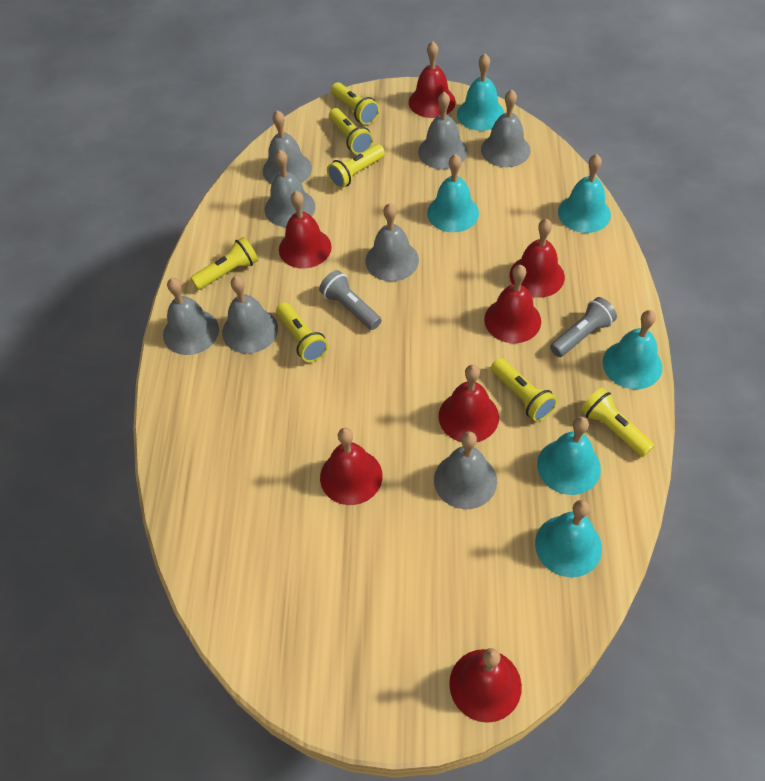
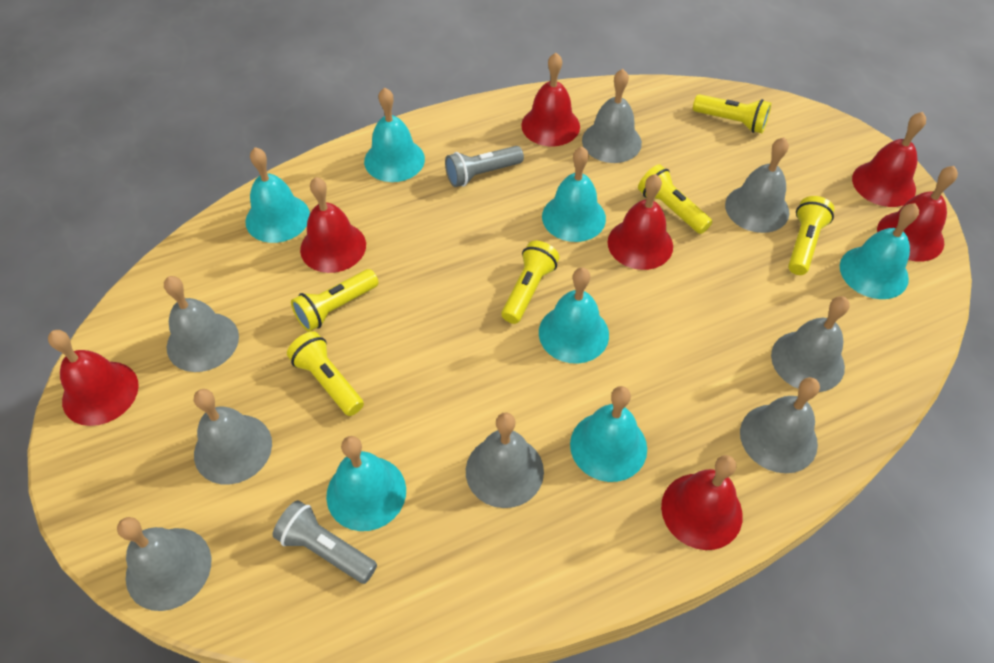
turquoise bell: [427,154,479,232] [457,54,504,131] [535,500,602,577] [537,416,601,495] [558,154,611,233] [603,310,662,389] = 6 -> [245,147,310,243] [326,436,406,531] [364,87,425,182] [539,267,609,364] [542,146,606,242] [570,386,647,482] [840,203,919,299] = 7
yellow flashlight: [191,237,258,290] [276,302,328,362] [327,144,385,189] [329,108,373,154] [331,82,379,125] [491,358,557,422] [581,388,654,457] = 7 -> [287,331,364,416] [291,269,378,332] [501,241,560,324] [638,164,712,234] [693,94,771,133] [788,196,834,275] = 6

